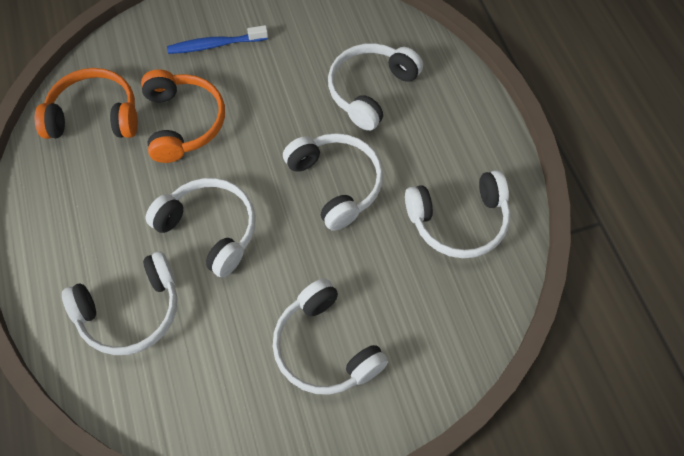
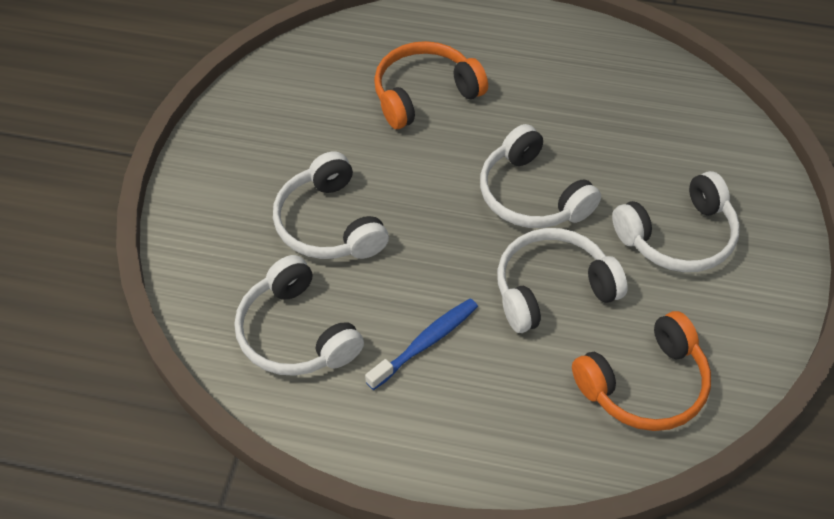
white headphones: [62,251,177,355] [145,178,256,278] [273,278,388,395] [283,133,383,231] [328,43,423,131] [405,170,511,258] = 6 -> [234,255,364,376] [273,151,389,259] [480,124,601,228] [497,228,628,333] [612,171,740,272] = 5

